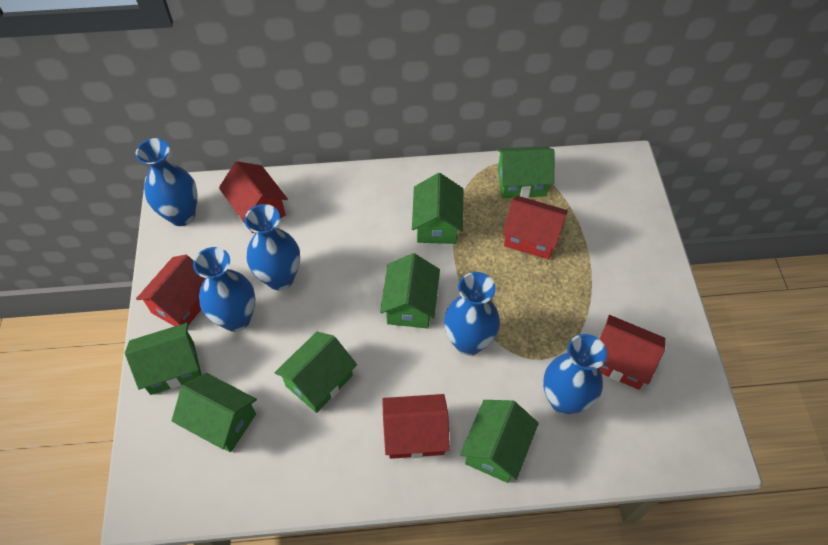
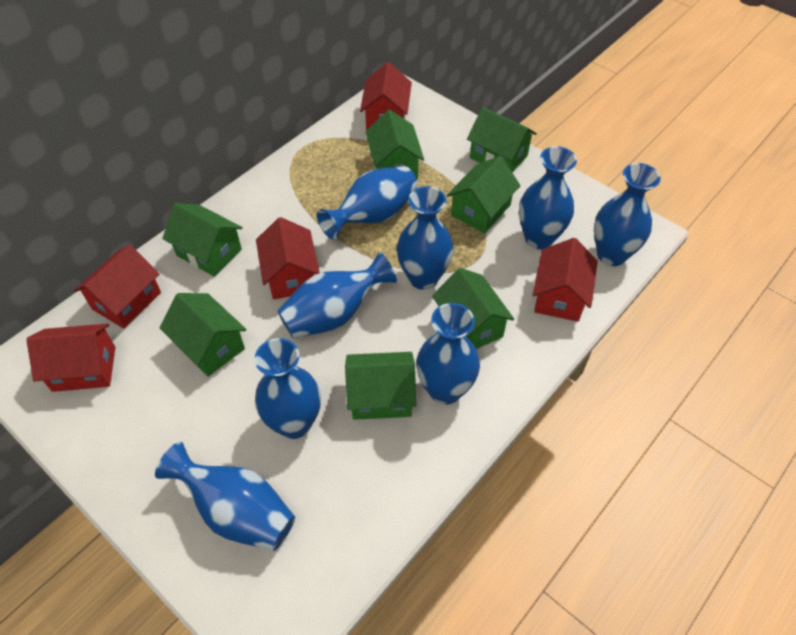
blue vase: [136,138,198,226] [193,247,255,332] [244,204,300,290] [444,272,500,355] [543,334,607,415] = 5 -> [155,442,295,551] [255,338,321,439] [277,252,397,339] [317,166,418,239] [397,186,453,290] [416,303,480,405] [519,146,577,250] [594,163,661,266] = 8

